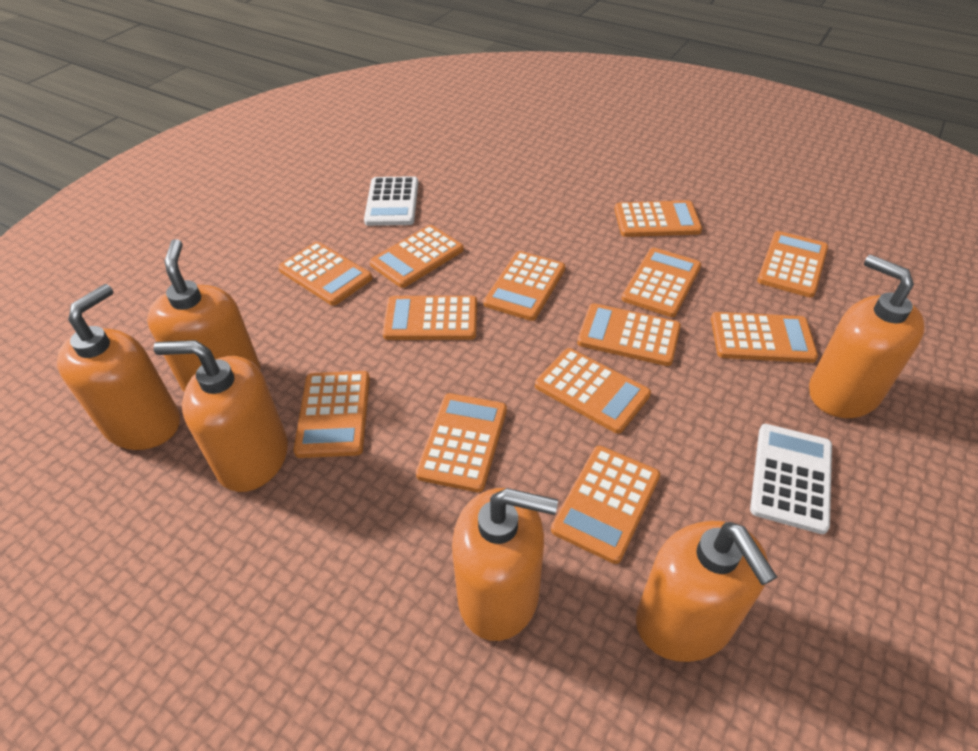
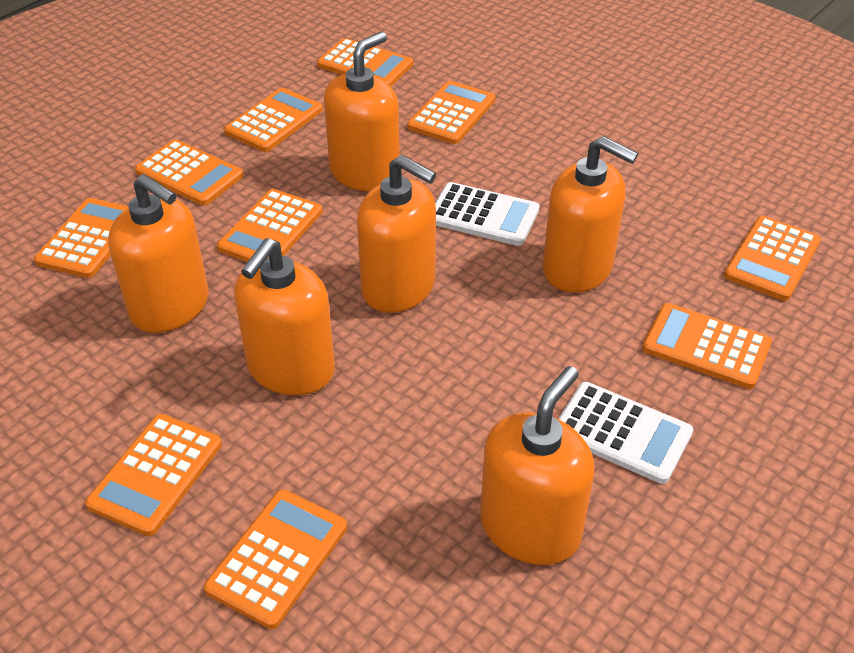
orange calculator: [278,242,373,305] [293,371,370,458] [369,225,464,288] [382,296,477,340] [416,393,507,492] [483,251,565,321] [535,348,651,434] [551,446,660,564] [577,303,681,366] [614,200,702,237] [622,248,701,317] [711,312,818,363] [757,231,828,298] = 13 -> [34,198,128,278] [85,414,222,536] [135,139,244,206] [204,490,347,629] [217,189,322,262] [224,88,323,152] [317,38,413,87] [407,81,495,144] [642,303,772,389] [724,216,821,301] = 10

